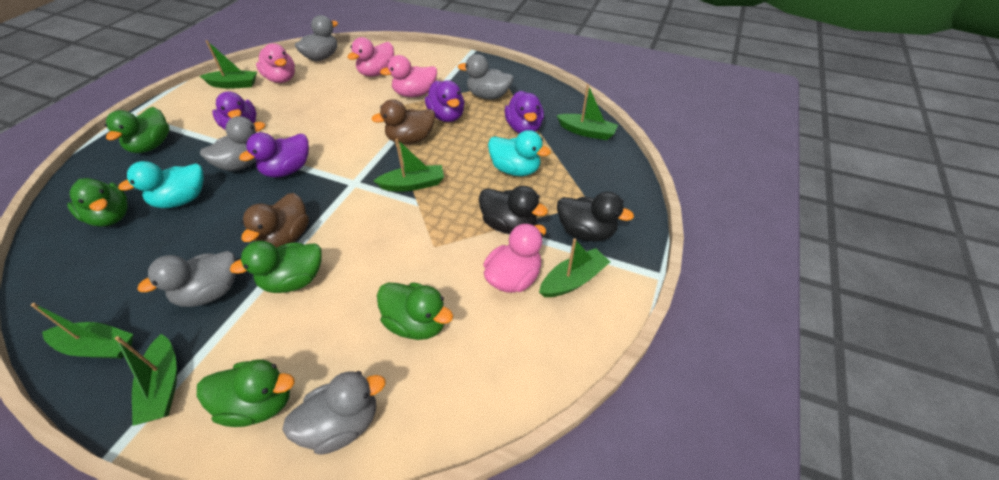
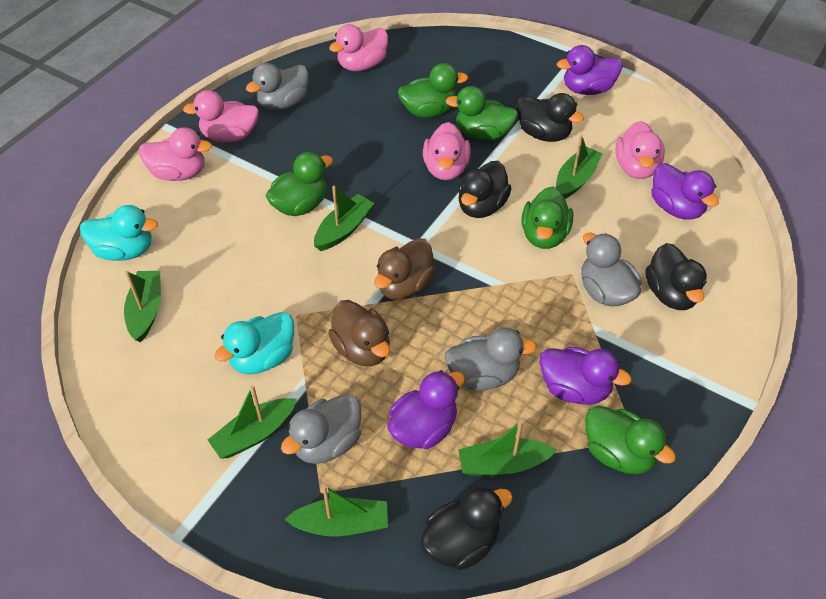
black duck: [479,186,548,234] [557,192,634,242] = 2 -> [420,486,513,570] [458,161,512,218] [517,93,584,142] [646,243,707,310] = 4
grey duck: [137,251,236,307] [200,116,265,171] [282,371,386,455] [295,15,338,61] [458,54,514,100] = 5 -> [246,63,308,111] [281,394,361,464] [444,327,537,391] [581,232,642,307] = 4
pink duck: [256,43,295,83] [347,37,394,77] [380,55,437,97] [484,223,546,293] = 4 -> [139,127,212,181] [183,90,259,142] [329,24,388,71] [423,122,471,180] [615,121,665,179] = 5

